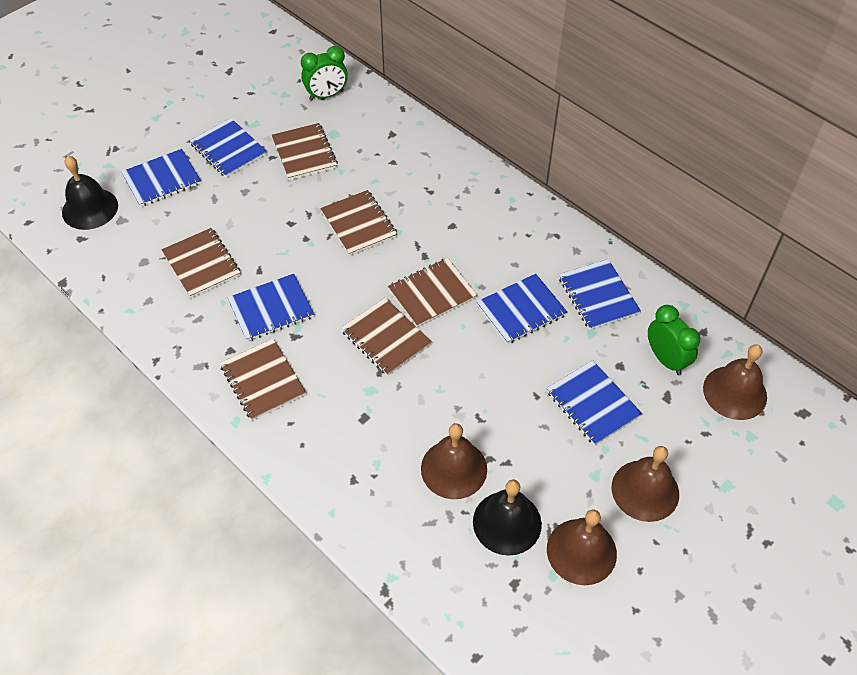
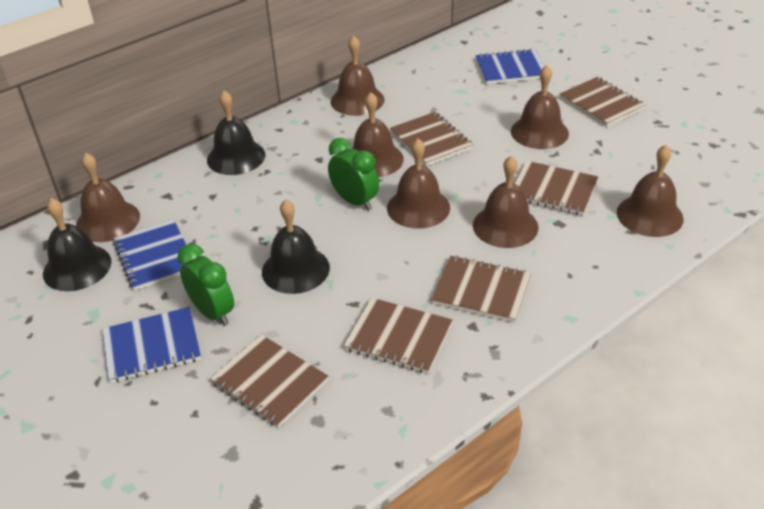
black bell: [62,156,118,230] [473,480,542,556] = 2 -> [43,198,111,291] [207,91,265,175] [262,199,330,294] = 3
blue notebook: [121,149,201,207] [190,118,267,178] [227,274,314,341] [477,274,567,344] [546,360,642,446] [559,259,641,330] = 6 -> [102,307,201,383] [113,219,186,291] [475,49,545,84] = 3
brown bell: [421,423,487,499] [547,509,617,585] [612,446,679,522] [703,344,767,420] = 4 -> [76,153,140,242] [331,35,384,116] [352,92,404,177] [387,139,450,229] [473,156,538,248] [511,65,569,149] [617,145,684,237] = 7

